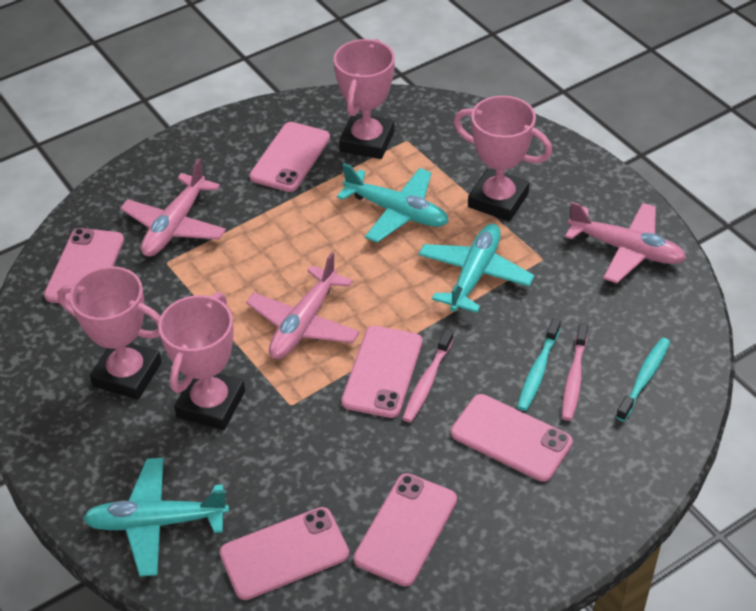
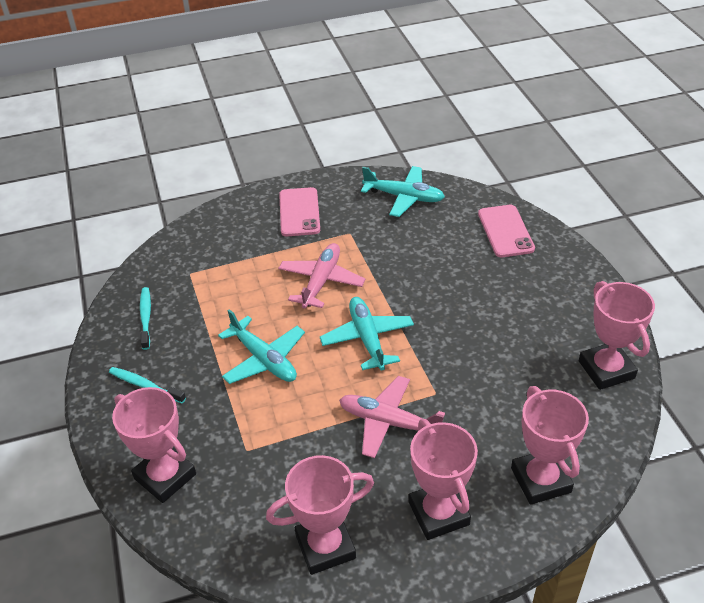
pink phone: [44,228,124,304] [219,507,349,600] [249,122,330,192] [341,326,422,418] [353,473,457,586] [451,394,573,482] = 6 -> [279,187,320,236] [478,205,535,257] = 2
pink plane: [120,158,226,257] [246,252,360,359] [565,202,687,283] = 3 -> [278,243,366,309] [339,376,445,458] = 2
pink toothbrush: [402,329,453,423] [562,324,588,421] = 2 -> none = 0
pink trophy: [57,266,162,400] [158,292,245,430] [334,39,395,159] [454,96,552,221] = 4 -> [112,387,196,503] [266,455,374,575] [409,419,478,540] [511,386,589,505] [579,281,655,390] = 5

